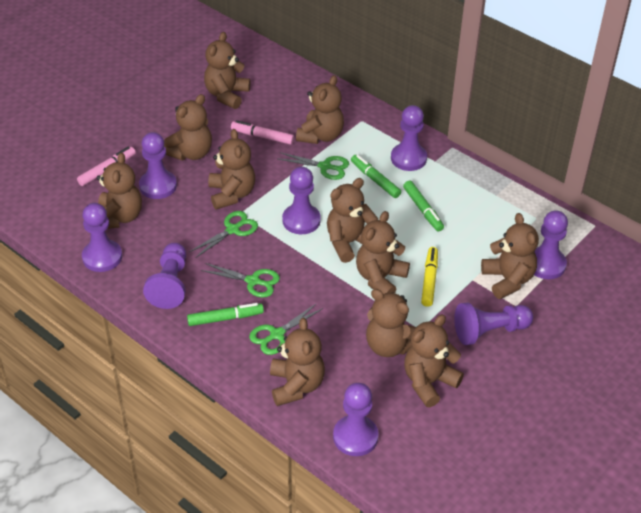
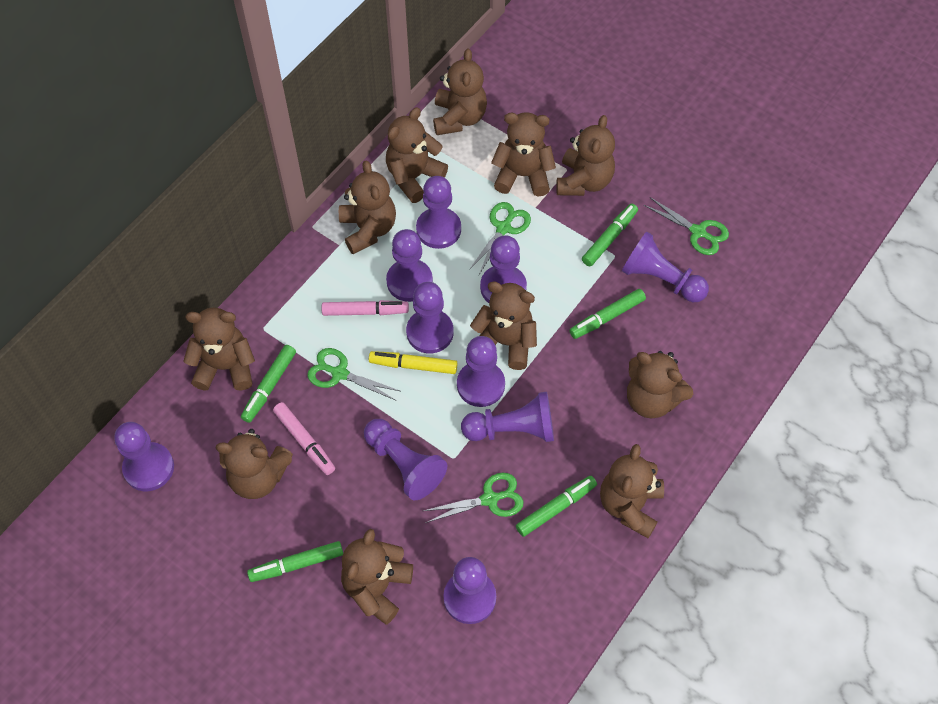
green marker: [187,303,264,326] [351,155,401,198] [403,181,444,232] = 3 -> [241,345,296,423] [247,541,343,582] [516,476,597,537] [569,289,646,339] [582,203,638,266] = 5
purple pawn: [82,203,122,272] [139,132,177,199] [143,243,186,309] [282,167,321,234] [333,383,378,456] [391,105,427,171] [454,302,533,345] [534,210,568,279] = 8 -> [114,422,174,491] [364,419,447,500] [386,229,433,302] [406,282,454,353] [416,176,461,249] [443,557,496,624] [457,336,505,407] [461,392,554,442] [480,235,527,303] [622,232,709,302] = 10

